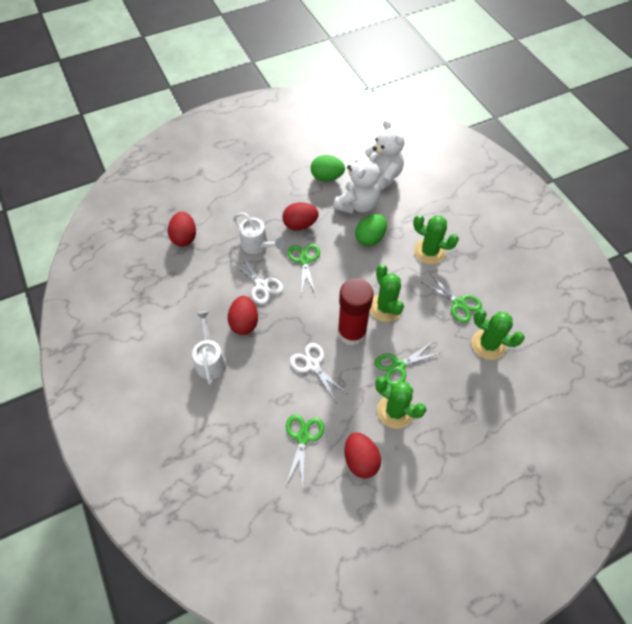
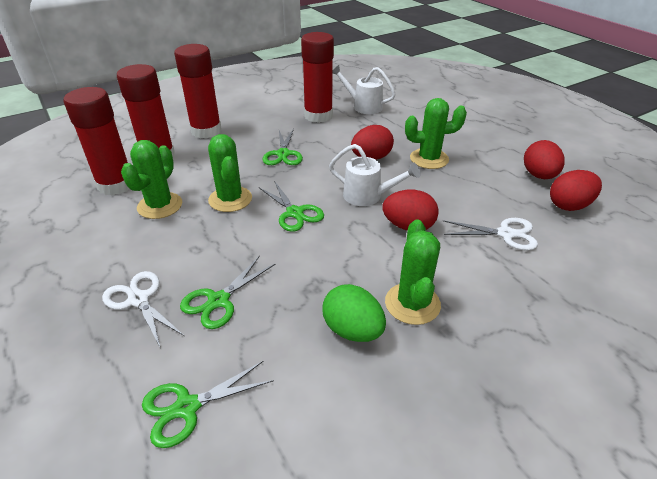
green egg: [311,155,345,182] [355,214,387,246] = 2 -> [322,284,386,342] = 1
red glue stick: [337,278,374,346] = 1 -> [64,87,129,196] [117,64,175,158] [174,44,222,139] [301,32,334,123] = 4
white teddy bear: [333,152,380,214] [364,119,405,192] = 2 -> none = 0

